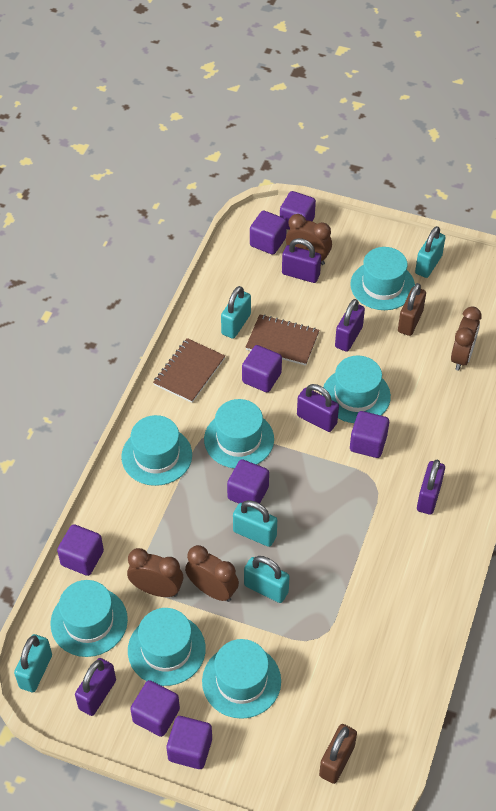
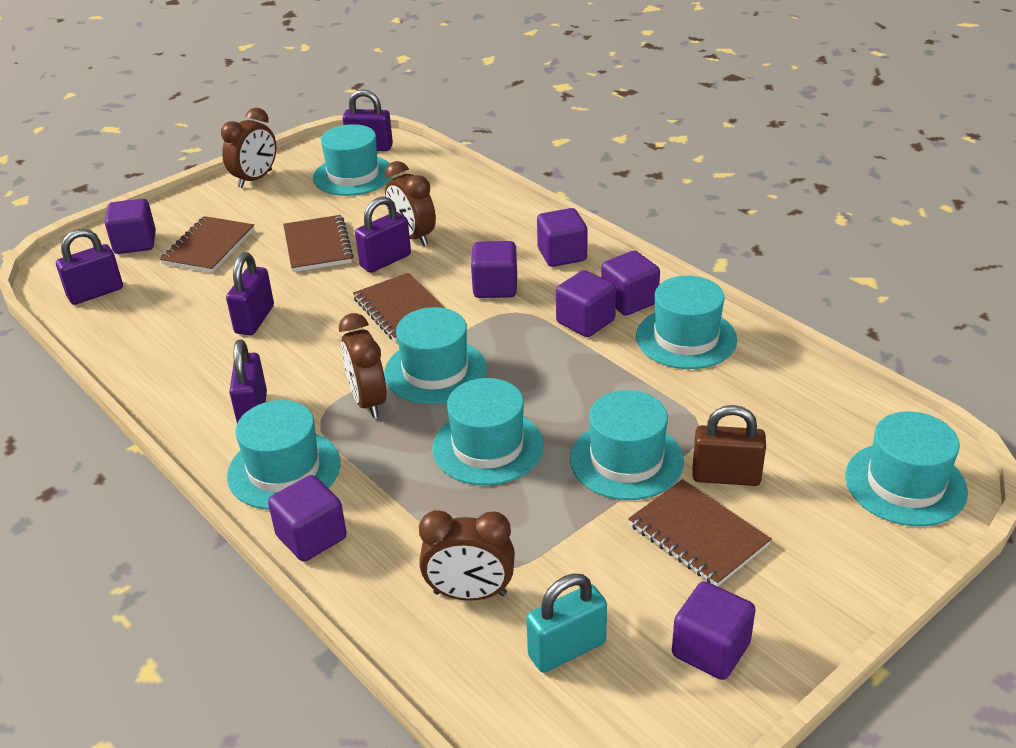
brown notebook: [153,338,225,403] [245,314,320,366] = 2 -> [160,216,254,273] [283,215,354,272] [353,272,445,342] [628,479,772,586] = 4
brown padlock: [319,724,357,784] [398,283,426,336] = 2 -> [692,405,766,486] = 1
purple cube: [57,524,104,576] [130,680,180,737] [167,716,212,769] [227,459,269,504] [242,345,282,392] [250,210,287,255] [280,191,316,230] [350,411,389,458] = 8 -> [105,199,156,254] [268,475,347,562] [471,241,517,298] [537,208,588,267] [556,270,616,337] [601,251,660,316] [672,581,756,680] = 7
turquoise padlock: [14,634,52,692] [221,286,251,339] [233,500,277,547] [244,556,290,603] [415,226,446,278] = 5 -> [526,574,607,673] = 1

